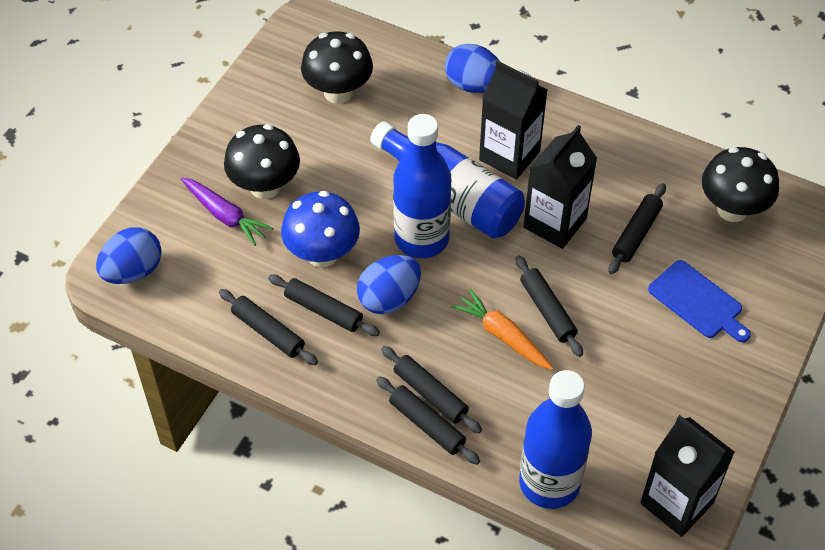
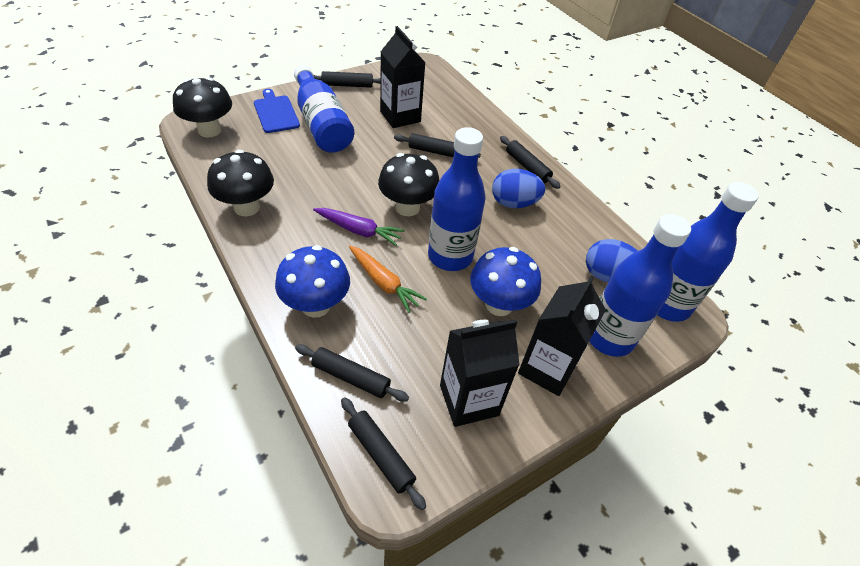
black rolling pin: [219,289,318,365] [268,274,380,336] [376,376,480,465] [381,346,482,434] [516,255,583,357] [609,183,666,274] = 6 -> [295,344,409,402] [314,71,381,88] [341,397,426,510] [394,133,481,158] [500,136,561,189] = 5
blue bottle: [370,121,525,239] [393,114,451,258] [519,370,592,509] = 3 -> [294,65,354,153] [428,127,485,271] [589,214,691,357] [658,182,759,322] = 4
blue egg: [96,227,162,284] [357,255,421,314] [445,44,499,93] = 3 -> [492,169,545,208] [586,239,637,282] = 2
blue mushroom: [281,191,360,268] = 1 -> [275,245,350,318] [470,247,541,316] = 2

